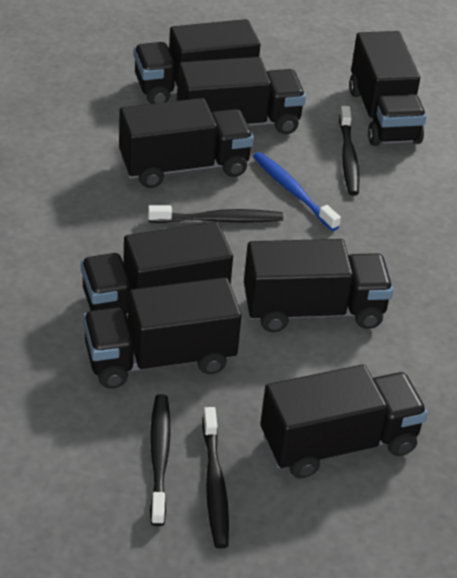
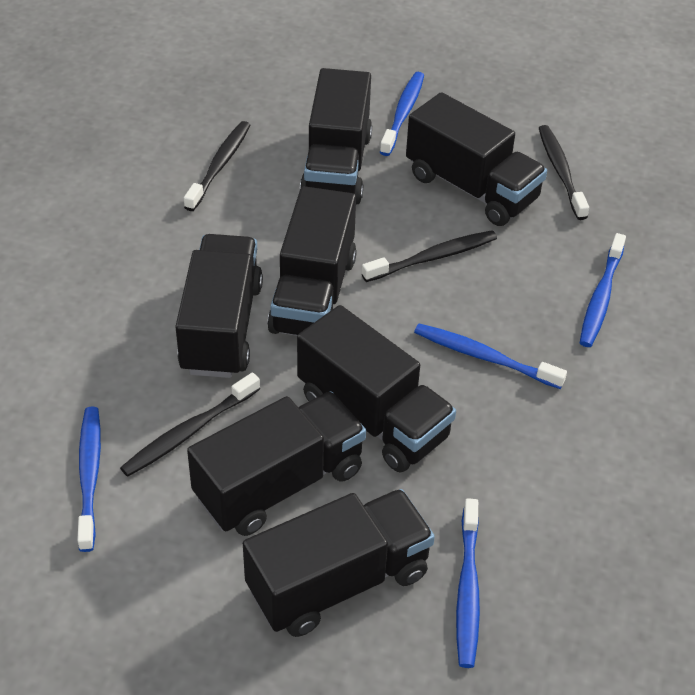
black truck: [81,222,233,315] [83,277,242,389] [119,98,254,188] [134,19,260,104] [177,57,306,134] [244,239,393,332] [260,365,428,478] [349,31,426,146] = 8 -> [175,234,263,378] [187,391,366,536] [243,489,435,637] [267,186,357,336] [297,305,456,473] [300,68,372,205] [406,92,547,226] = 7
blue toothbrush: [253,152,341,231] = 1 -> [77,407,101,552] [380,72,424,156] [414,323,567,389] [456,498,480,668] [580,233,626,347] = 5

